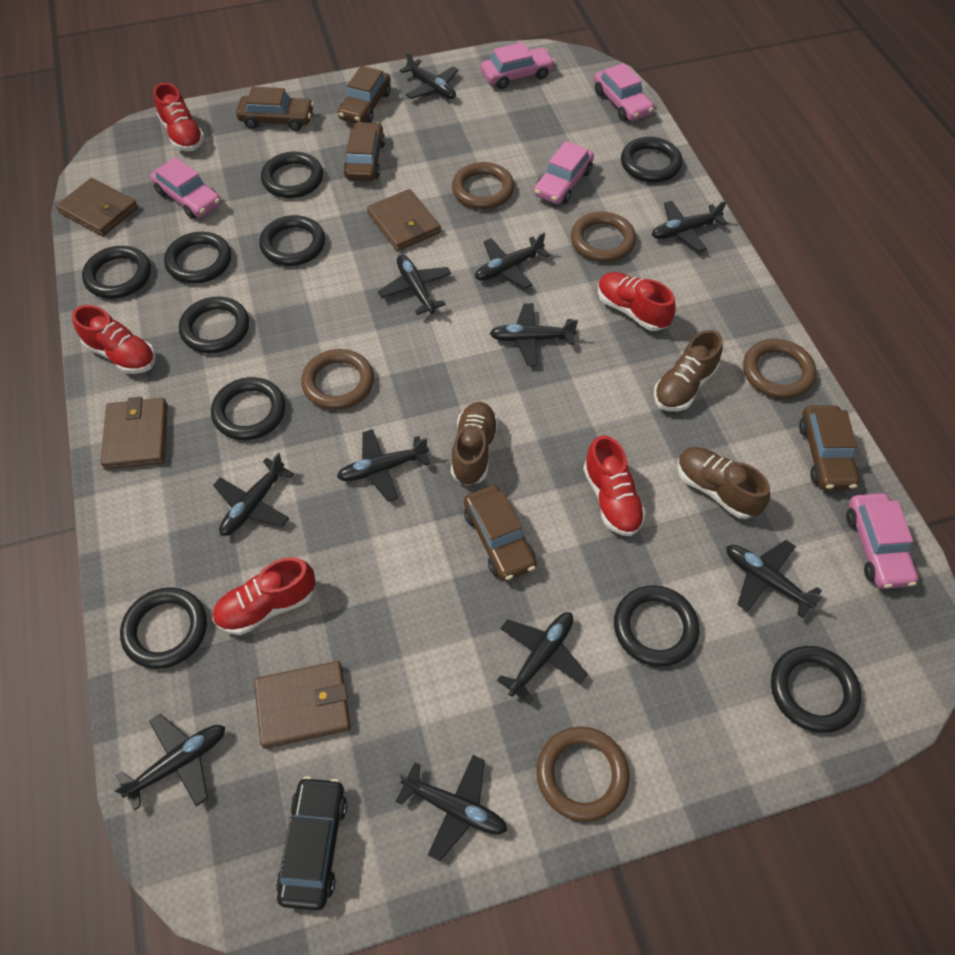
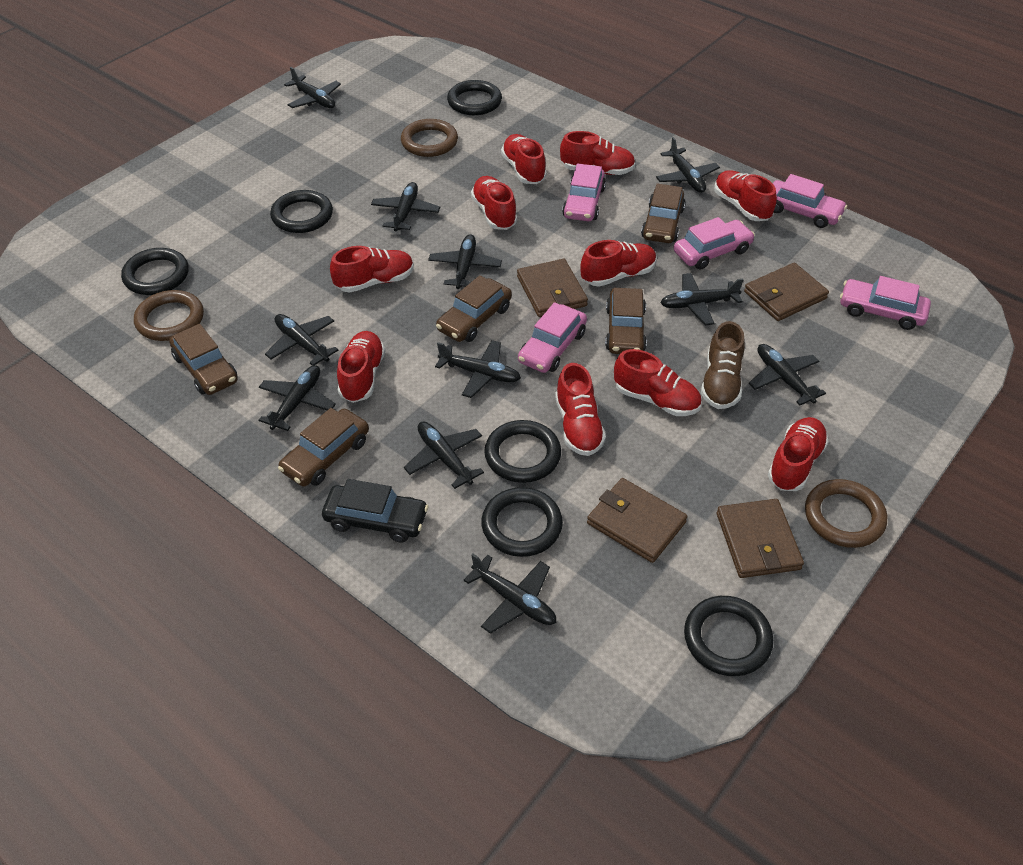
black ring: [82,246,151,299] [120,587,207,669] [164,232,231,284] [179,297,249,353] [211,377,286,440] [259,215,325,266] [261,152,323,198] [614,585,699,667] [621,137,682,182] [771,646,861,733] = 10 -> [121,248,189,295] [270,190,333,233] [447,80,502,115] [481,487,563,557] [484,420,561,483] [684,596,773,676] = 6
brown ring: [301,349,374,410] [452,162,514,209] [537,726,629,822] [571,212,636,262] [743,339,816,399] = 5 -> [134,290,204,341] [401,119,458,157] [805,479,887,548] = 3
brown shoe: [451,402,499,486] [654,330,723,411] [678,447,770,519] = 3 -> [701,321,745,409] = 1
red shoe: [72,305,156,374] [154,83,205,151] [212,557,316,635] [583,435,646,536] [598,272,676,331] = 5 -> [330,246,414,293] [337,331,385,403] [471,176,517,230] [501,134,547,184] [555,363,606,456] [560,131,636,175] [580,240,657,287] [614,349,701,416] [714,170,777,221] [768,417,829,491] = 10

